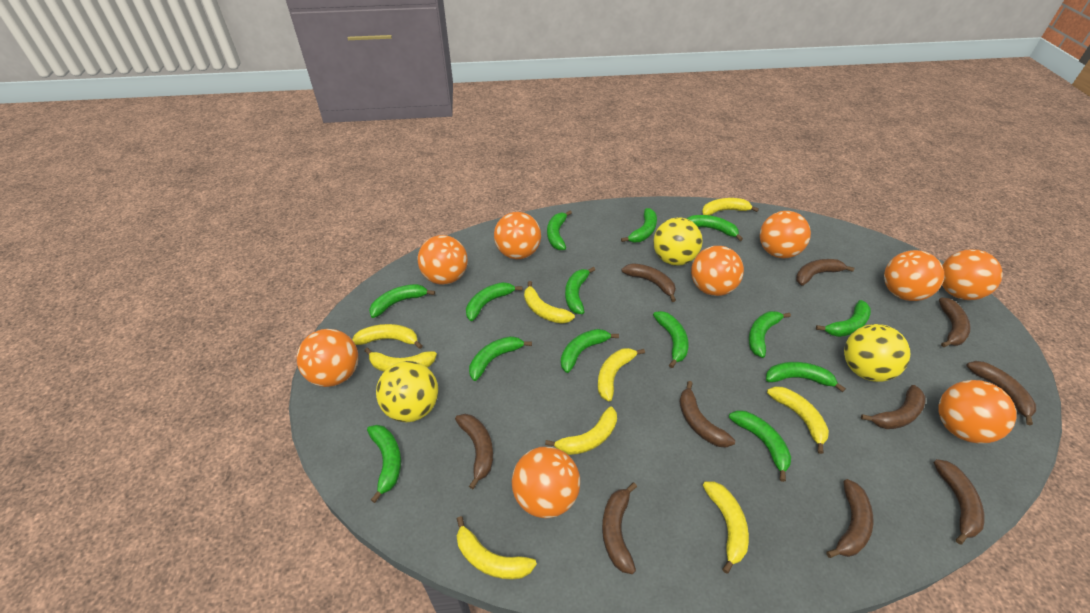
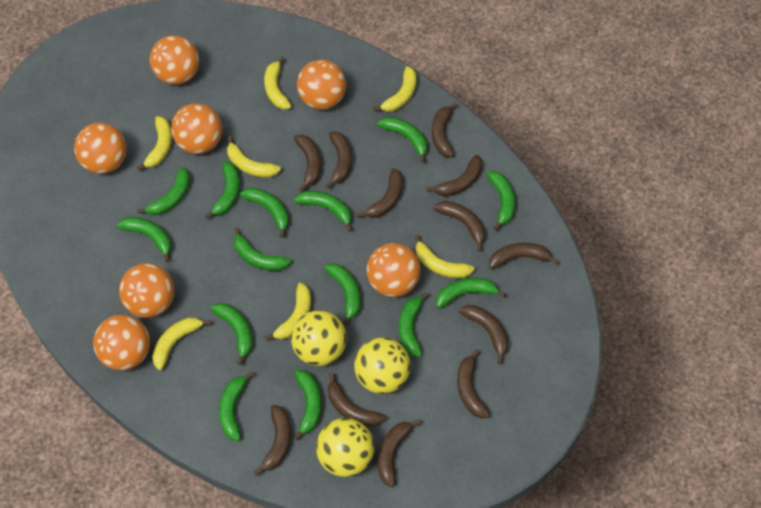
brown banana: [455,414,493,489] [602,483,637,574] [621,263,676,302] [679,381,735,448] [796,259,854,286] [826,479,873,558] [861,385,926,429] [933,459,985,544] [939,298,971,347] [966,361,1036,425] = 10 -> [254,405,291,476] [294,135,321,192] [326,132,352,188] [328,373,386,427] [357,168,403,218] [378,419,421,487] [426,155,482,196] [432,102,458,157] [434,201,485,252] [457,349,490,418] [459,305,508,364] [489,243,559,269] = 12
orange ball: [297,329,358,387] [418,235,468,285] [494,212,541,259] [512,447,580,518] [691,246,744,296] [760,211,811,258] [884,250,944,301] [938,380,1017,444] [942,249,1003,300] = 9 -> [74,123,127,174] [93,314,150,370] [119,263,174,318] [150,35,199,85] [171,103,222,154] [297,60,346,110] [367,243,421,297] = 7
yellow banana: [352,324,423,349] [364,348,437,372] [457,516,537,579] [524,281,575,324] [545,407,617,455] [598,348,645,402] [702,198,759,215] [703,481,749,574] [767,386,829,454] = 9 -> [137,116,172,171] [152,317,211,370] [227,136,281,178] [264,57,292,110] [265,283,311,341] [373,66,417,112] [415,235,475,278] = 7

